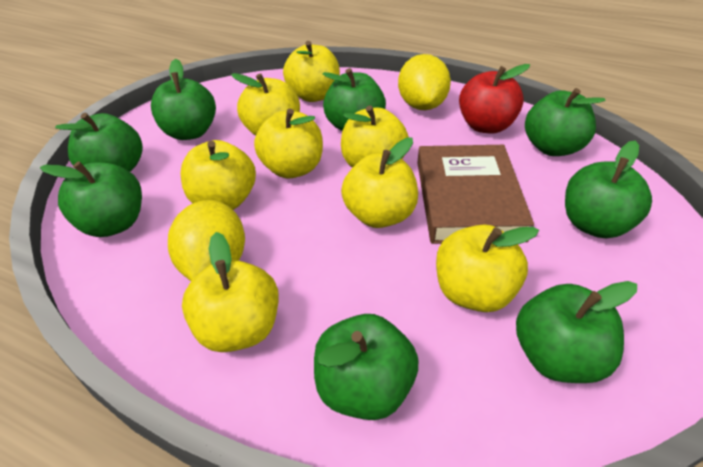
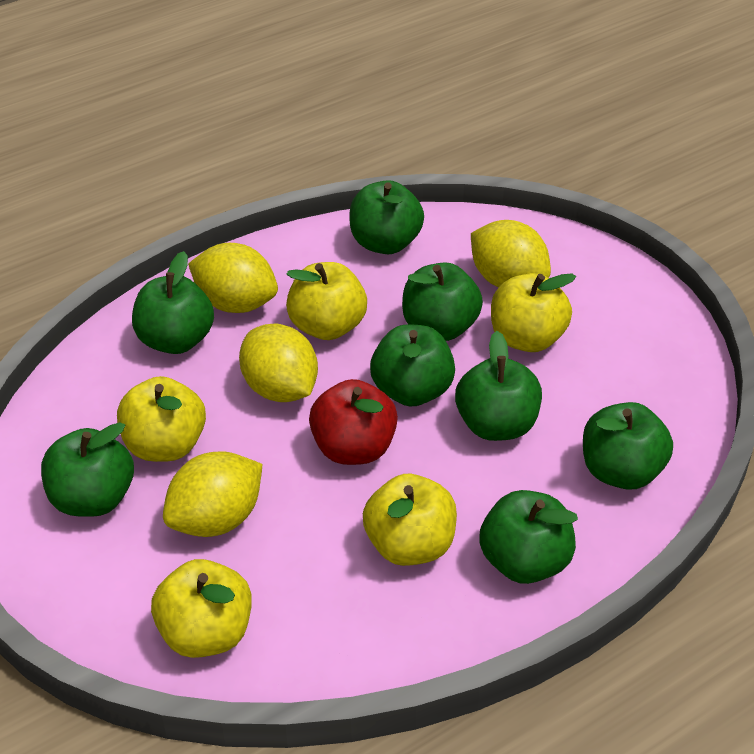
brown book: [417,145,534,244] = 1 -> none = 0
yellow apple: [180,140,256,210] [182,232,279,352] [231,73,300,136] [254,108,323,178] [283,41,340,102] [341,105,409,168] [341,137,418,228] [436,225,539,312] = 8 -> [117,376,206,462] [151,559,252,658] [286,262,367,340] [363,474,457,566] [491,273,576,352] = 5
yellow lemon: [168,200,245,281] [398,54,451,110] = 2 -> [163,451,263,537] [188,243,278,313] [239,323,318,402] [471,220,551,287] = 4

